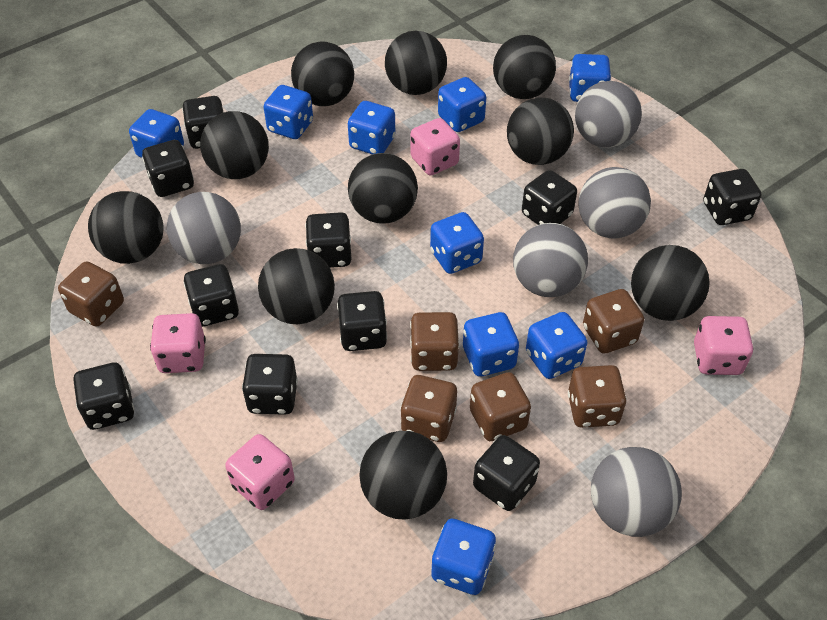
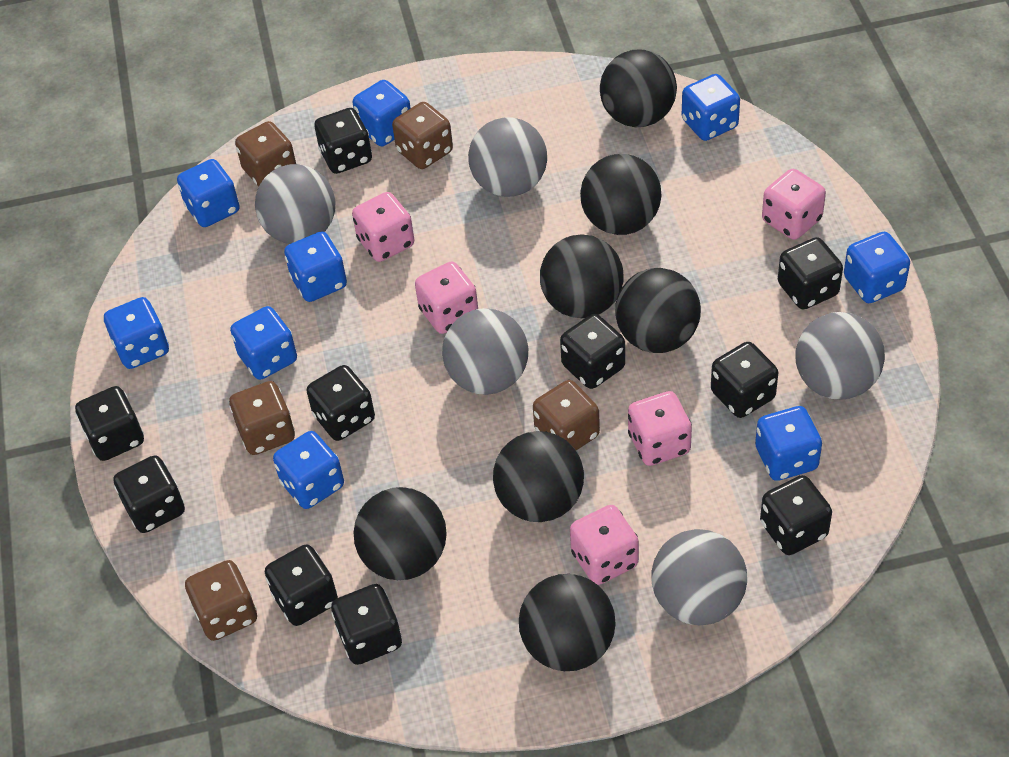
black ball: [88,191,164,264] [200,111,269,179] [258,248,335,324] [291,42,354,106] [348,153,418,224] [359,431,447,520] [385,31,447,95] [493,35,556,99] [507,97,574,165] [631,245,710,321] = 10 -> [354,487,447,580] [493,431,584,522] [519,574,616,671] [540,235,624,318] [580,154,661,235] [600,50,677,127] [615,268,701,353] = 7
brown dice: [58,261,124,327] [400,375,457,442] [410,312,460,371] [470,372,531,441] [568,365,627,428] [583,289,644,354] = 6 -> [185,560,257,641] [229,381,295,455] [235,121,296,187] [392,102,453,169] [533,380,600,450] = 5
pink dice: [150,313,206,373] [225,434,295,510] [410,118,460,175] [694,316,753,375] = 4 -> [352,192,414,262] [415,261,478,334] [570,505,639,585] [628,391,692,466] [762,169,826,240] = 5

